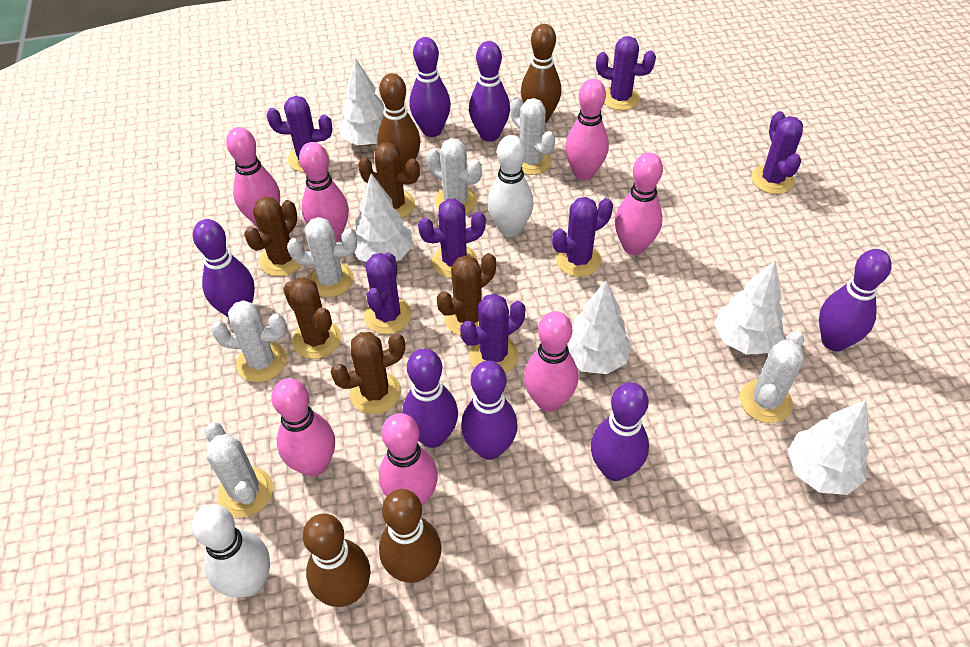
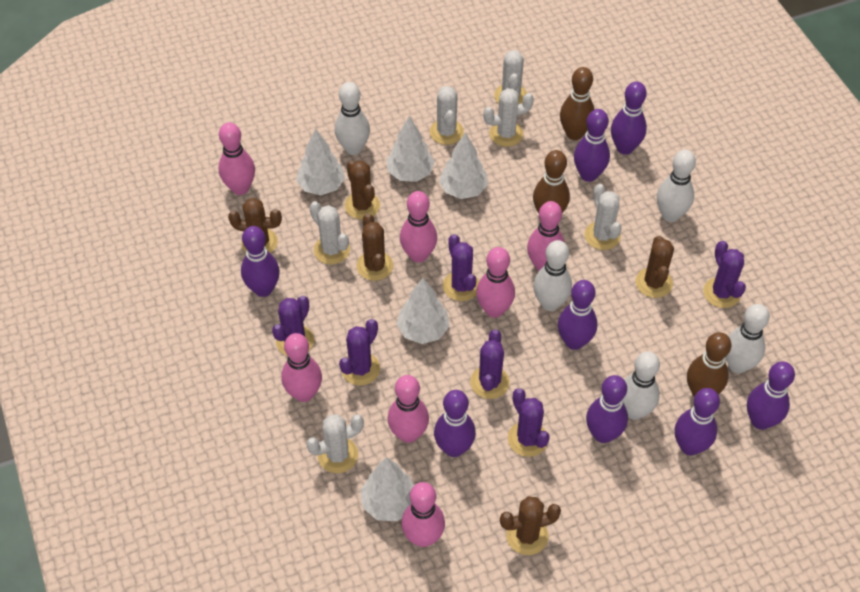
brown bowling pin: [303,513,370,607] [377,73,421,171] [379,489,441,583] [521,24,561,123] = 4 -> [533,150,570,213] [560,67,595,140] [687,332,731,397] = 3
purple bowling pin: [193,219,255,318] [402,348,458,448] [410,37,451,137] [461,361,518,460] [469,41,510,141] [591,382,649,481] [819,249,892,351] = 7 -> [241,226,280,297] [434,390,476,457] [558,280,597,350] [574,109,610,182] [586,375,628,443] [611,82,647,155] [675,388,720,455] [747,361,795,430] = 8
purple cactus: [267,96,332,172] [364,252,412,334] [418,199,486,278] [460,294,525,373] [552,197,613,277] [596,36,656,110] [751,111,803,194] = 7 -> [272,296,314,356] [339,319,380,385] [443,234,479,301] [470,329,509,399] [508,388,550,457] [703,241,746,308] = 6
white bowling pin: [192,504,270,598] [488,135,534,237] = 2 -> [335,82,370,155] [533,240,572,311] [622,351,660,420] [657,150,696,222] [725,304,770,373] = 5

